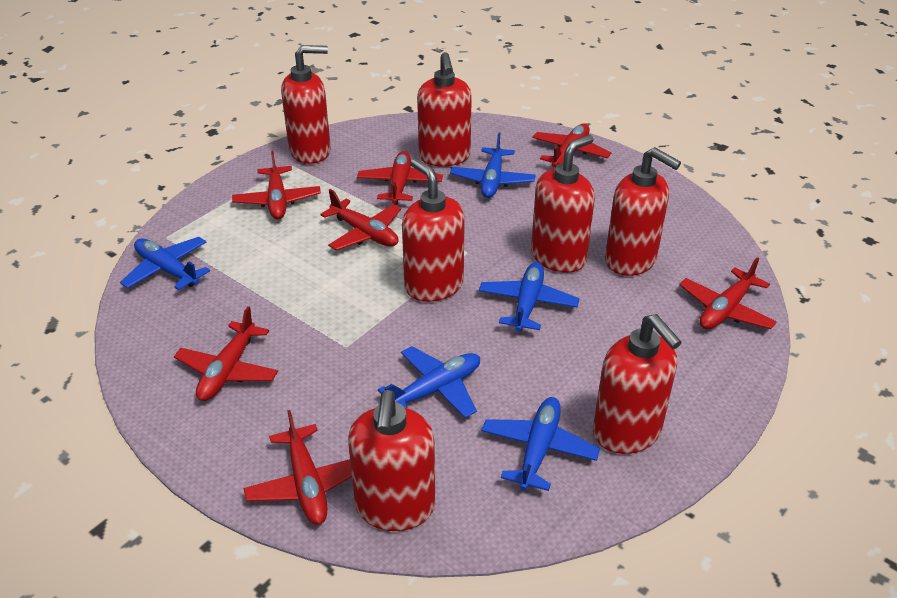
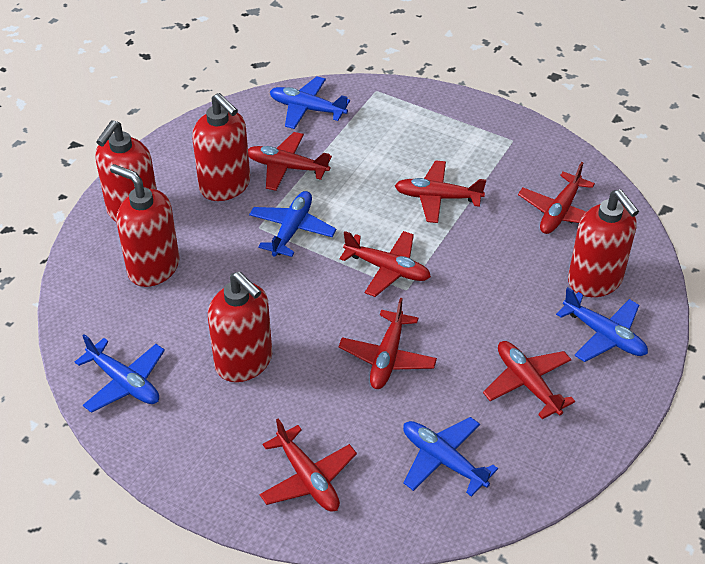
red soap dispenser: [281,45,331,164] [348,390,435,531] [402,158,465,302] [417,52,472,167] [531,135,595,273] [593,314,682,454] [605,147,681,276] = 7 -> [95,120,157,222] [110,164,179,287] [192,93,250,201] [208,271,272,382] [568,189,639,297] = 5

